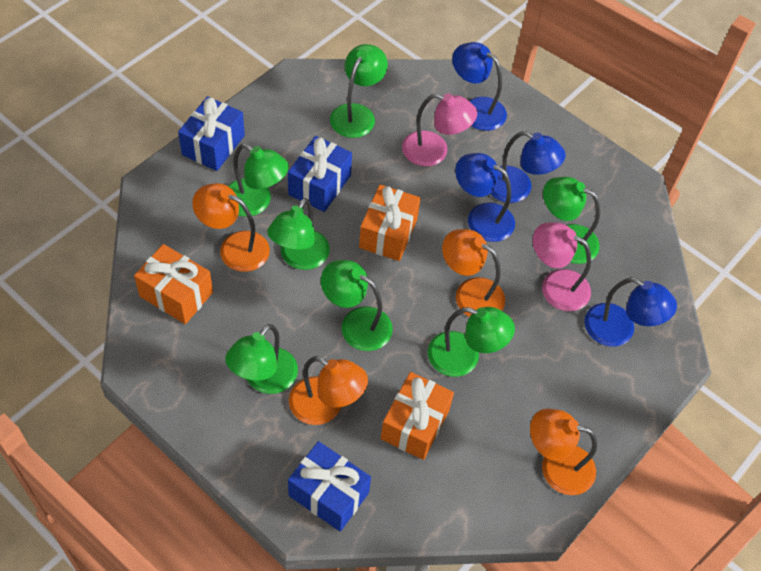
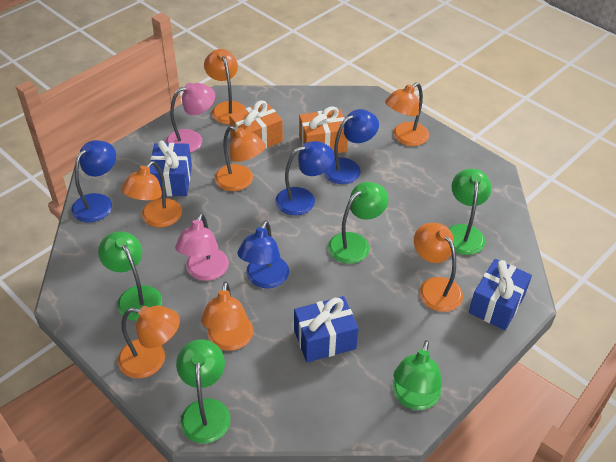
green lamp: [225,324,298,394] [228,144,289,217] [267,198,330,270] [321,260,393,351] [330,44,388,138] [428,307,515,377] [543,177,600,264] = 7 -> [98,231,162,321] [176,339,231,444] [328,182,388,264] [392,340,442,410] [449,169,492,255] = 5
orange gift: [134,244,213,324] [359,184,421,261] [381,372,454,460] = 3 -> [229,100,283,149] [299,106,348,153] = 2
orange lamp: [192,183,270,272] [289,356,368,425] [442,229,505,317] [530,408,597,495] = 4 -> [118,306,180,378] [121,161,182,227] [201,281,253,351] [204,49,246,124] [215,126,266,191] [385,83,429,146] [414,223,463,312] = 7

